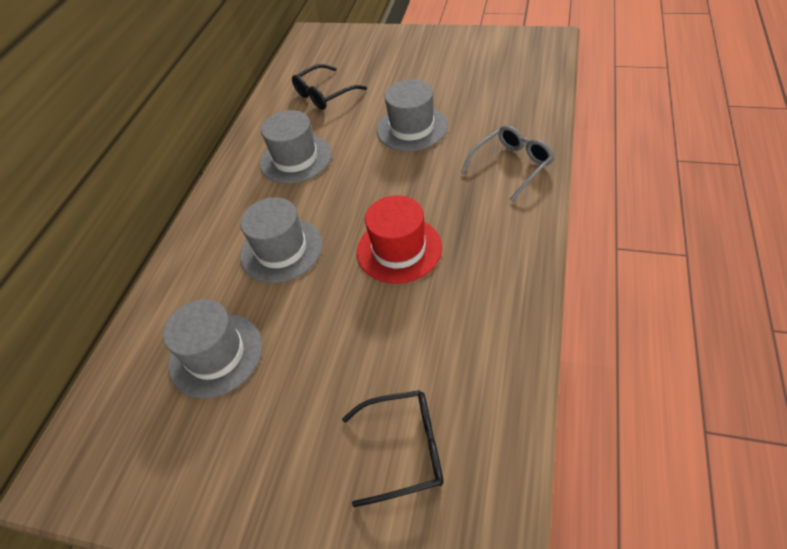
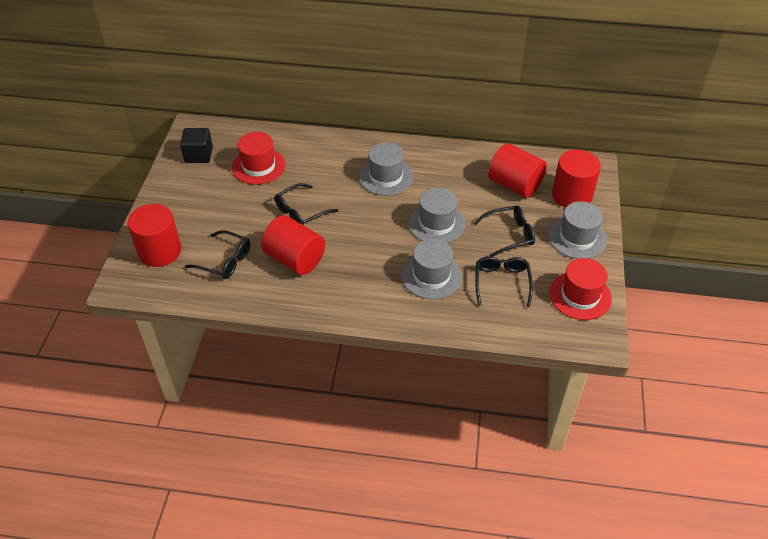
black cube: none = 0 -> [180,128,213,163] = 1
black glasses: [292,64,367,110] [342,390,443,507] = 2 -> [185,230,250,279] [275,183,338,225] [473,205,535,257] [475,256,533,307] = 4
grey glasses: [461,125,554,201] = 1 -> none = 0
red cylinder: none = 0 -> [128,204,181,267] [261,215,325,275] [488,143,547,198] [552,150,601,208] = 4
red hat: [357,195,442,284] = 1 -> [232,132,286,185] [549,258,612,320] = 2

